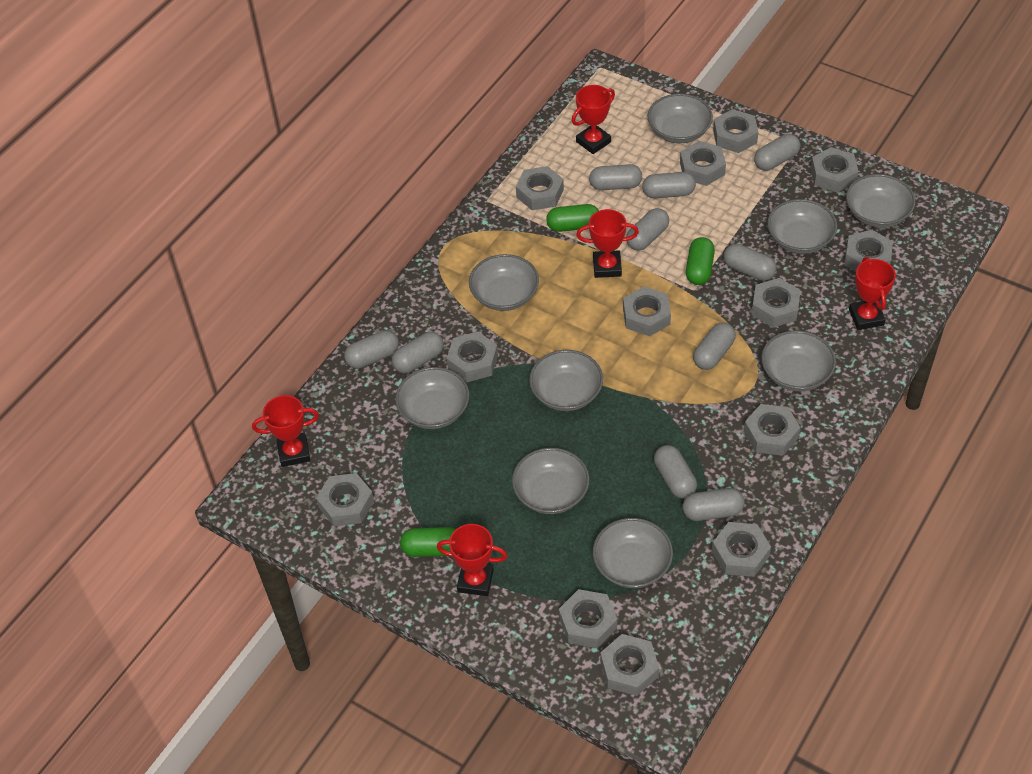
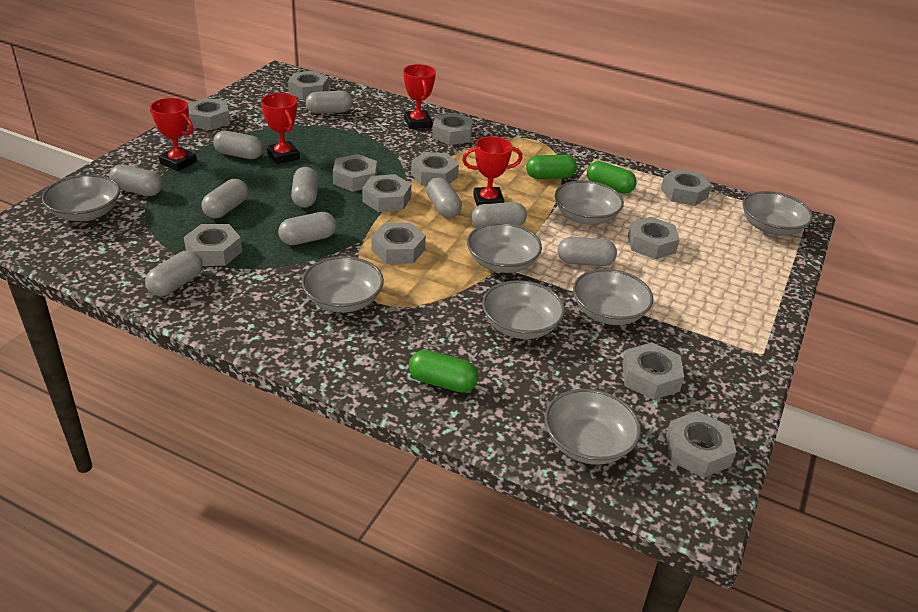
grey bowl: [395,367,469,429] [469,254,539,311] [512,448,589,514] [529,350,603,411] [593,518,673,588] [647,94,713,143] [761,330,836,391] [767,199,837,254] [846,174,915,228] = 9 -> [42,174,120,221] [301,256,384,313] [467,223,542,273] [482,280,565,339] [545,389,641,465] [555,180,624,225] [573,269,654,325] [742,191,813,236] = 8
grey nut: [316,473,374,527] [447,332,498,382] [516,166,564,210] [559,589,617,648] [600,634,659,696] [623,286,671,336] [680,141,726,186] [712,522,771,577] [713,109,758,153] [744,404,801,456] [752,278,801,328] [811,147,858,193] [844,230,893,272] = 13 -> [184,224,242,266] [188,98,230,130] [288,71,329,100] [333,154,377,192] [362,174,411,212] [372,223,426,264] [411,152,459,186] [432,113,473,145] [623,342,684,400] [628,217,680,259] [661,169,711,206] [666,411,737,478] = 12
red trophy: [252,395,319,467] [437,524,508,596] [572,85,615,154] [576,209,639,278] [849,257,896,330] = 5 -> [150,98,197,171] [261,93,300,164] [403,64,436,129] [462,136,523,206] = 4

